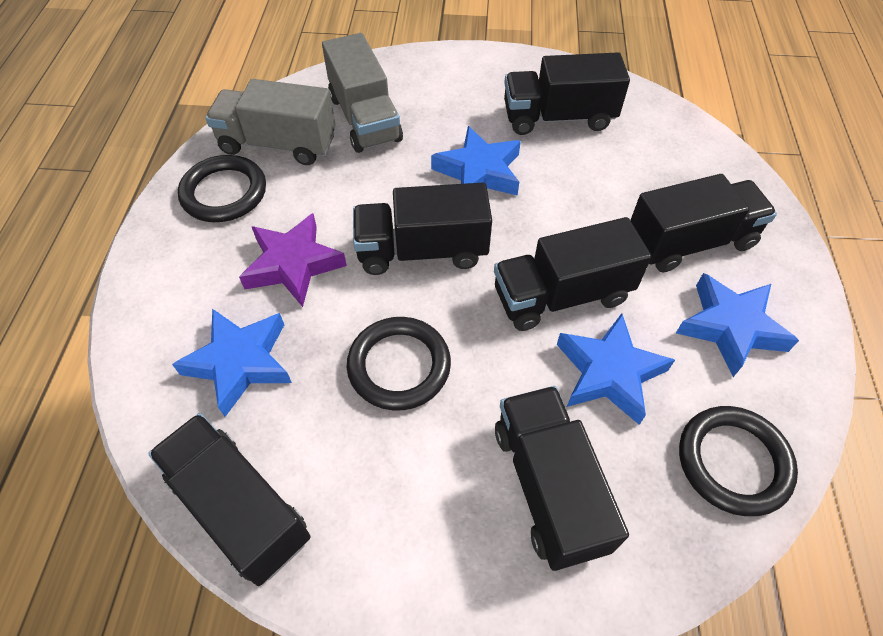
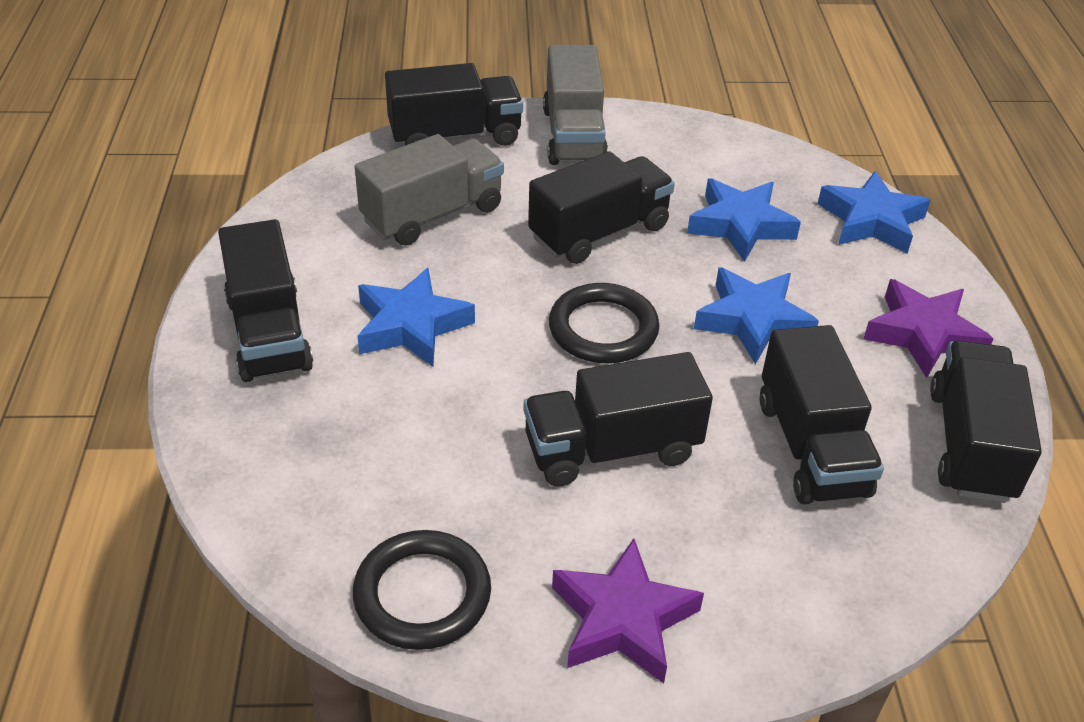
black ring: [178,155,266,222] [347,317,451,411] [679,406,798,516] = 3 -> [353,530,491,650] [549,283,659,363] = 2
purple star: [239,213,347,307] = 1 -> [552,538,704,683] [863,279,993,378] = 2

